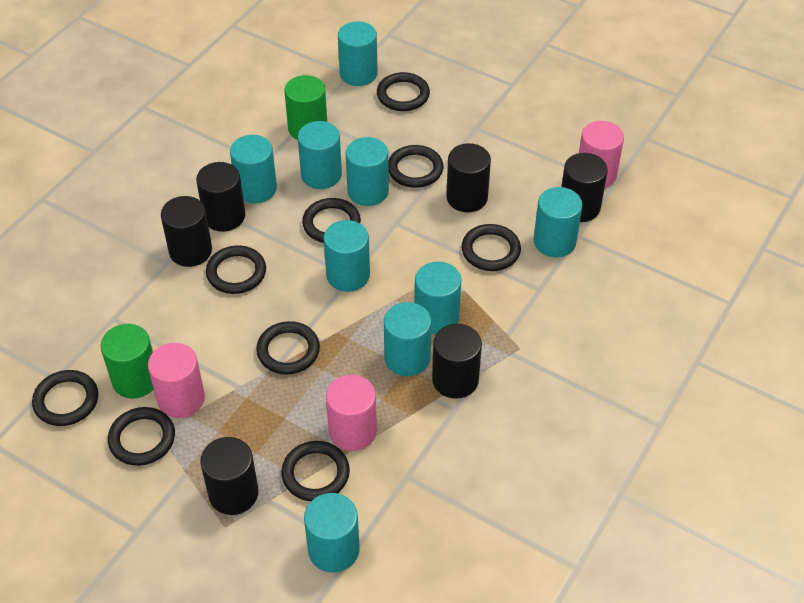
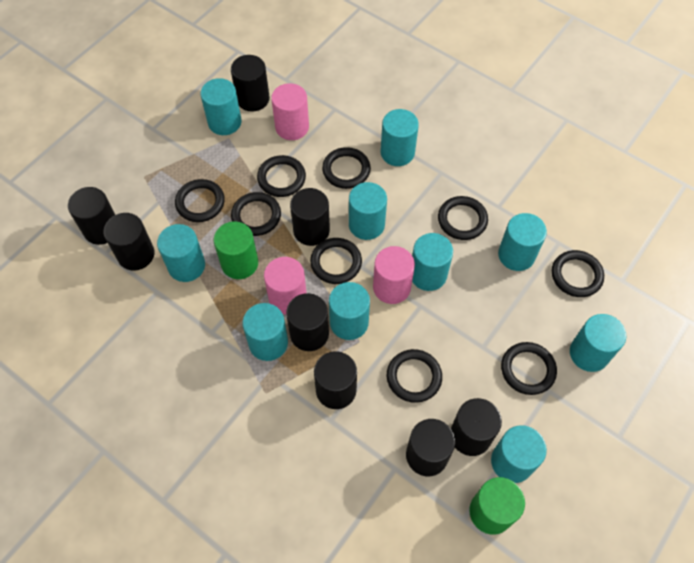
black cylinder: [161,196,212,267] [196,162,245,232] [200,437,259,515] [432,324,482,399] [446,143,491,212] [561,153,608,222] = 6 -> [68,187,115,245] [104,213,155,271] [231,55,270,112] [286,293,329,351] [290,188,330,246] [314,351,357,409] [406,419,455,476] [451,398,502,456] = 8
turquoise cylinder: [230,135,277,203] [298,121,342,189] [304,493,360,573] [324,220,370,292] [338,21,378,86] [346,137,389,206] [384,302,432,376] [415,262,462,334] [534,187,583,257] = 9 -> [157,224,205,282] [200,78,242,135] [242,303,288,361] [329,282,370,340] [349,182,387,240] [380,109,419,166] [412,233,453,291] [491,425,547,483] [498,213,547,271] [570,314,626,372] = 10

